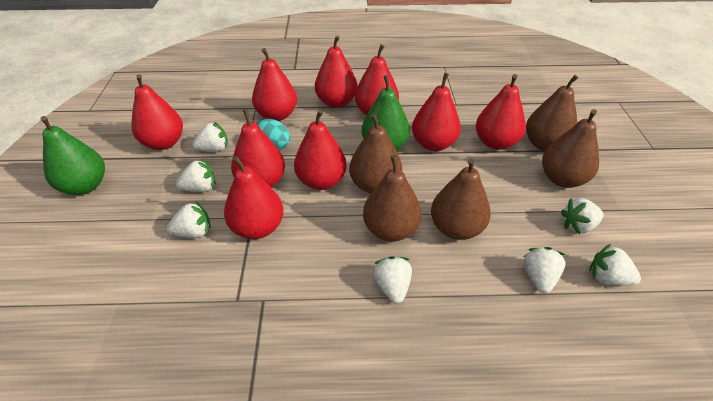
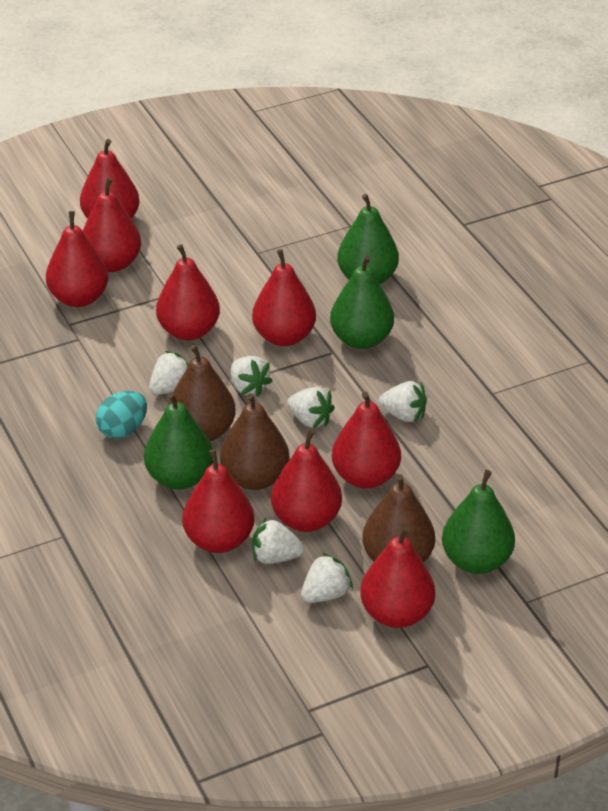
brown pear: [349,113,402,194] [363,155,422,241] [431,158,491,240] [526,75,579,151] [542,109,599,188] = 5 -> [168,345,236,441] [220,393,290,490] [362,474,435,563] = 3
green pear: [41,116,105,195] [362,75,410,150] = 2 -> [144,392,213,489] [330,255,394,349] [337,194,399,284] [442,470,515,574] = 4
white strawberry: [167,201,211,238] [176,159,216,192] [192,122,228,152] [373,256,412,304] [523,247,566,293] [561,198,604,234] [589,244,641,285] = 7 -> [149,351,189,395] [231,356,273,397] [252,518,304,564] [287,387,335,428] [301,553,353,603] [379,381,427,422] = 6

